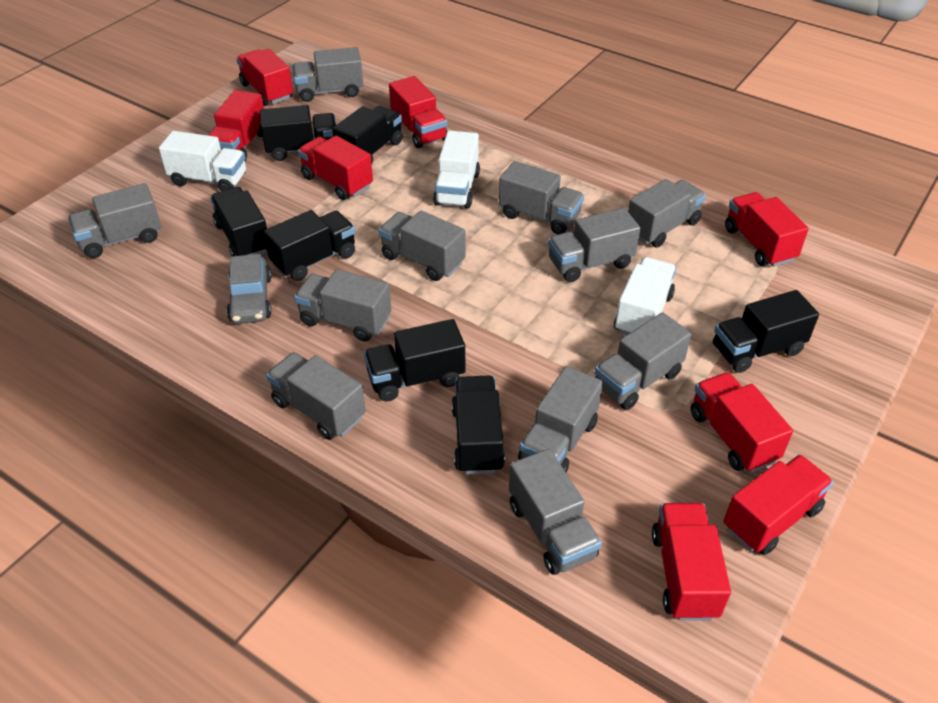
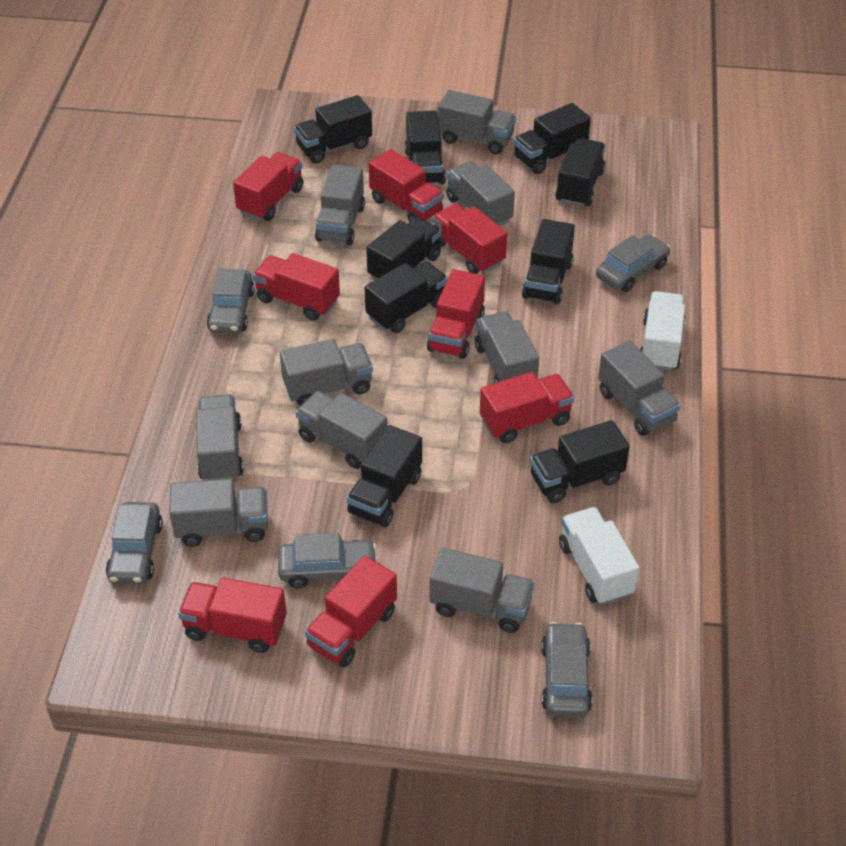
black truck: [210,187,267,256] [260,105,336,161] [263,210,355,281] [332,106,403,163] [364,319,465,402] [451,376,505,474] [713,290,819,373] = 7 -> [294,95,372,164] [347,425,422,527] [365,261,448,333] [366,217,441,280] [404,110,446,185] [514,103,591,174] [522,219,575,305] [530,420,630,503] [555,138,606,207] = 9
grey car: [227,254,272,324] = 1 -> [106,502,163,584] [207,269,254,334] [278,533,376,588] [541,622,592,717] [596,234,670,292] = 5
grey truck: [68,183,162,258] [266,352,366,440] [292,47,363,102] [294,269,391,341] [379,211,466,281] [499,161,584,234] [509,449,602,575] [518,366,603,472] [548,208,640,282] [595,312,692,410] [628,179,706,248] = 11 -> [169,479,268,547] [196,395,244,480] [280,339,373,406] [296,391,387,469] [315,165,365,245] [430,547,535,633] [438,90,516,154] [446,161,515,226] [475,312,539,383] [598,341,680,436] = 10
white truck: [159,131,246,191] [433,131,480,209] [614,257,676,335] = 3 -> [559,507,639,605] [640,291,685,371] = 2

